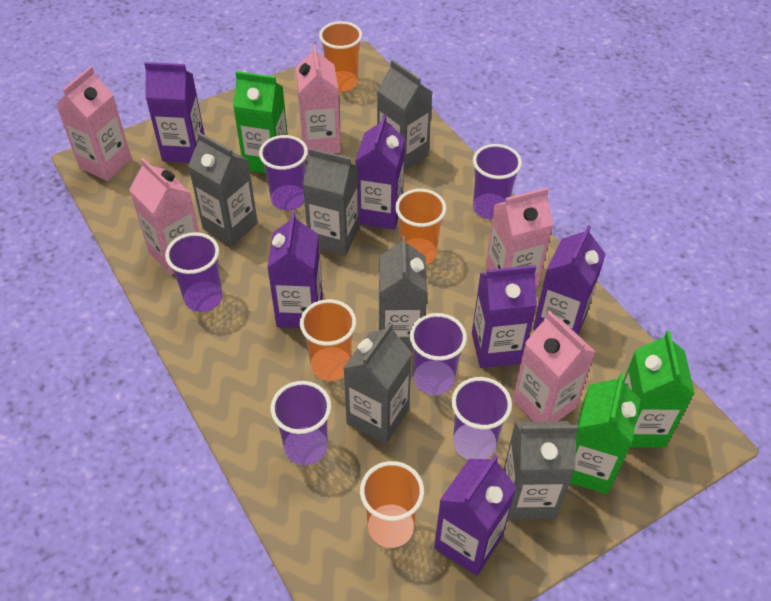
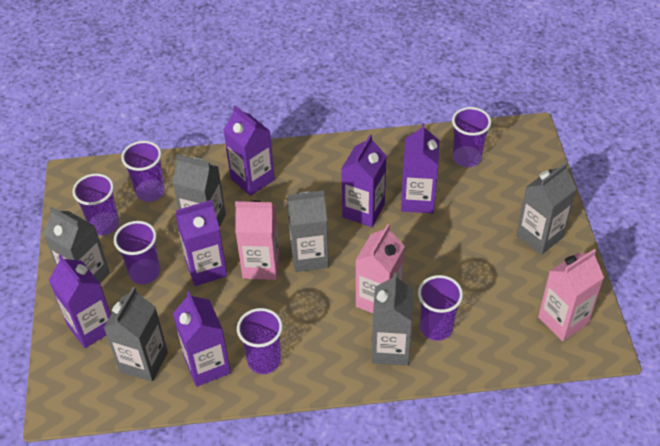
green carton: [233,71,288,173] [570,373,640,494] [623,331,695,448] = 3 -> none = 0
orange cup: [300,299,356,381] [319,21,362,92] [360,461,424,548] [395,189,446,265] = 4 -> none = 0
pink carton: [56,66,132,181] [129,158,199,275] [296,44,341,156] [485,187,553,287] [512,311,595,421] = 5 -> [235,201,280,280] [355,224,405,313] [538,249,604,341] = 3

